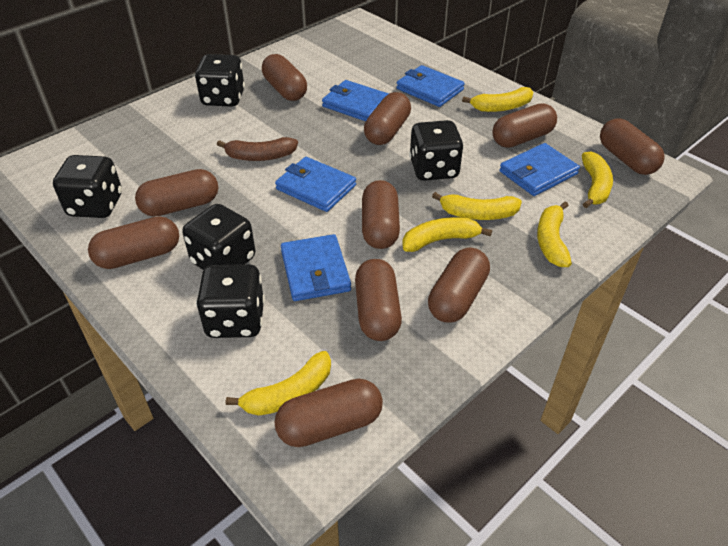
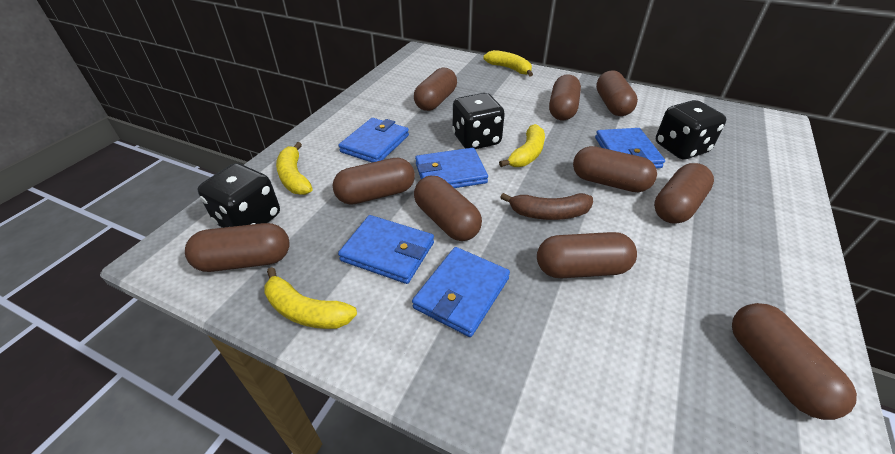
black dice: [53,155,122,218] [182,204,255,270] [195,54,245,107] [196,264,265,338] [409,120,464,181] = 5 -> [198,163,280,228] [452,93,505,149] [656,100,726,159] = 3
yellow banana: [226,351,331,416] [402,217,492,252] [432,192,522,220] [462,87,533,112] [537,202,572,267] [582,152,613,208] = 6 -> [264,267,357,329] [276,142,313,195] [483,50,533,77] [499,124,545,167] = 4

